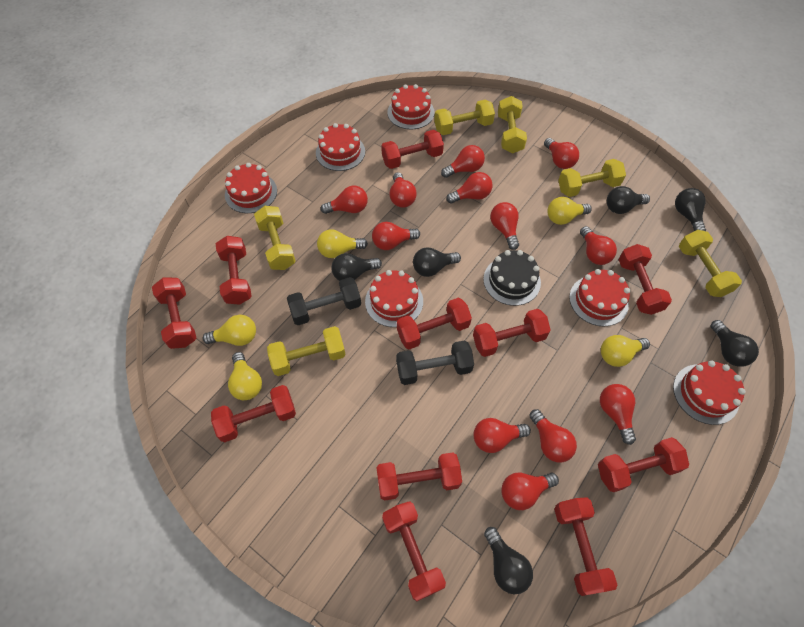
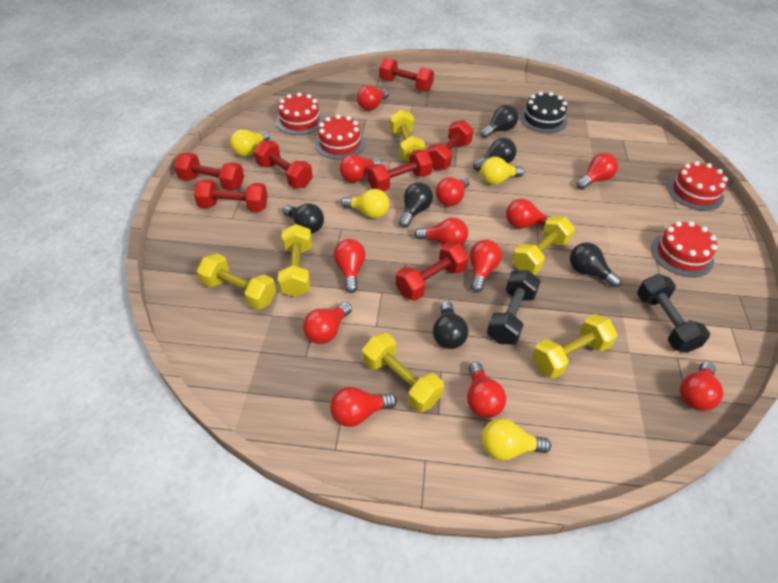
red cake: [225,163,277,213] [316,123,365,171] [365,270,423,327] [387,84,435,129] [569,269,630,326] [673,361,746,425] = 6 -> [276,92,324,135] [315,115,365,160] [651,221,717,277] [667,161,728,211] = 4
red dumbbell: [152,278,196,349] [211,385,296,442] [216,236,252,305] [376,452,462,501] [381,130,444,169] [382,501,446,601] [397,298,472,349] [473,309,551,357] [554,497,617,596] [598,437,689,492] [619,244,672,315] = 11 -> [174,153,244,191] [194,179,268,212] [254,140,313,188] [367,150,433,191] [379,57,434,91] [396,242,469,301] [427,120,474,171] = 7
yellow light bulb: [203,315,256,346] [228,352,262,400] [317,229,368,258] [547,197,592,225] [601,335,650,367] = 5 -> [230,129,270,157] [341,189,389,218] [480,157,524,185] [482,418,551,461] = 4

